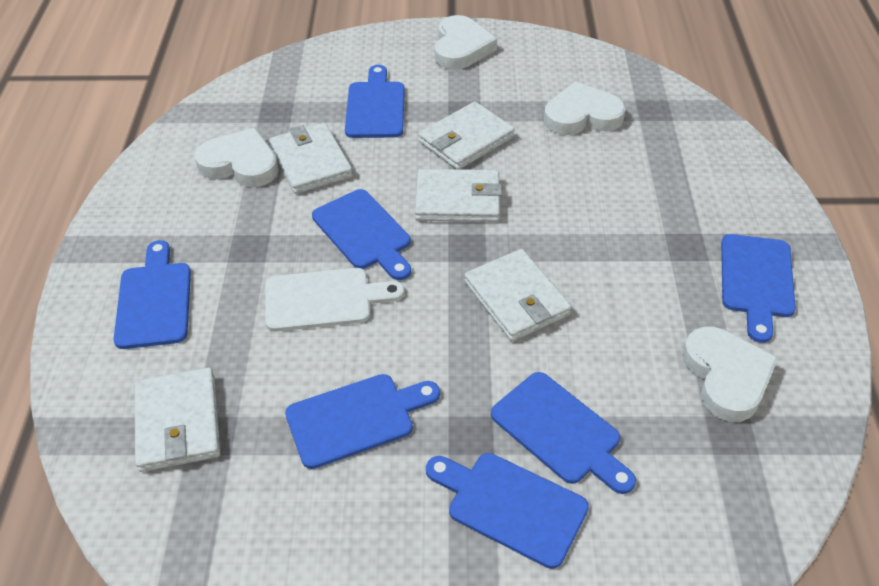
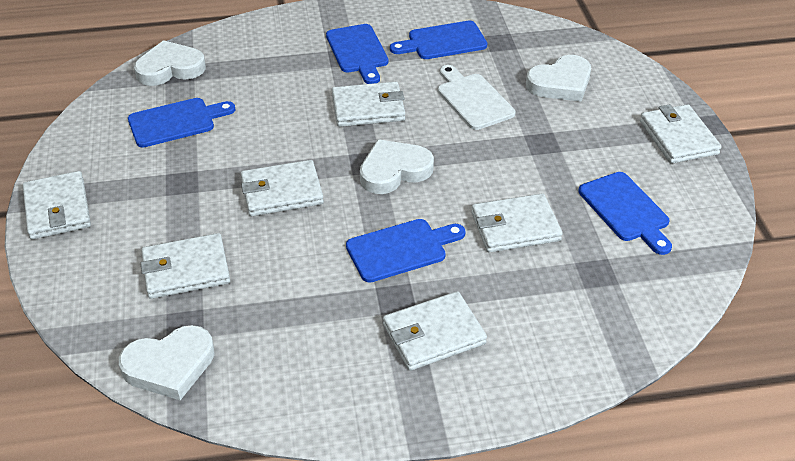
blue cutting board: [114,240,191,349] [285,374,440,469] [312,189,411,280] [345,65,405,138] [426,453,589,569] [491,372,636,494] [721,234,796,343] = 7 -> [128,98,235,147] [326,24,389,84] [346,219,465,283] [390,21,487,59] [578,172,672,255] = 5
white wallet: [135,367,220,472] [269,123,353,194] [415,169,502,222] [419,101,515,169] [464,249,572,341] = 5 -> [23,171,91,240] [140,233,230,299] [241,160,324,216] [332,82,405,127] [383,291,487,371] [471,193,563,253] [640,104,722,164] = 7

